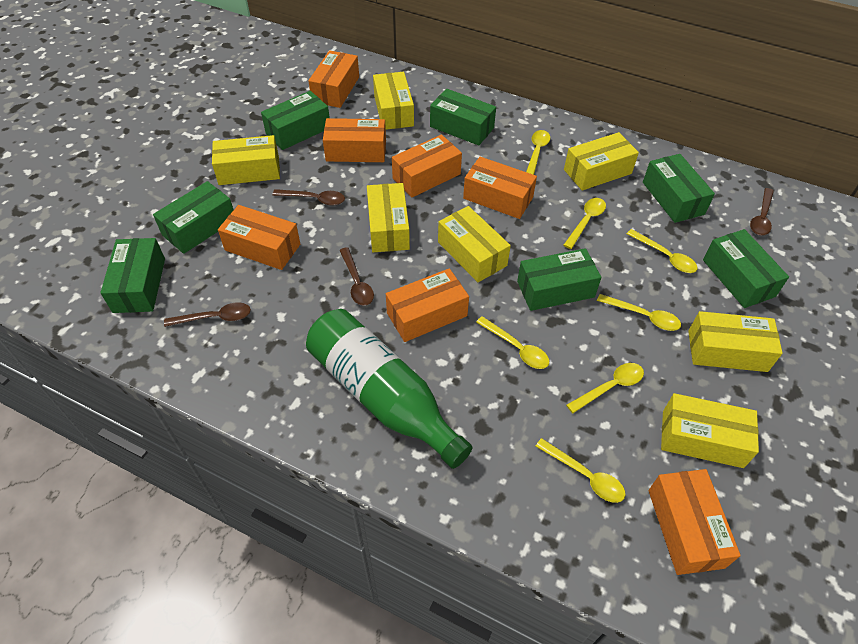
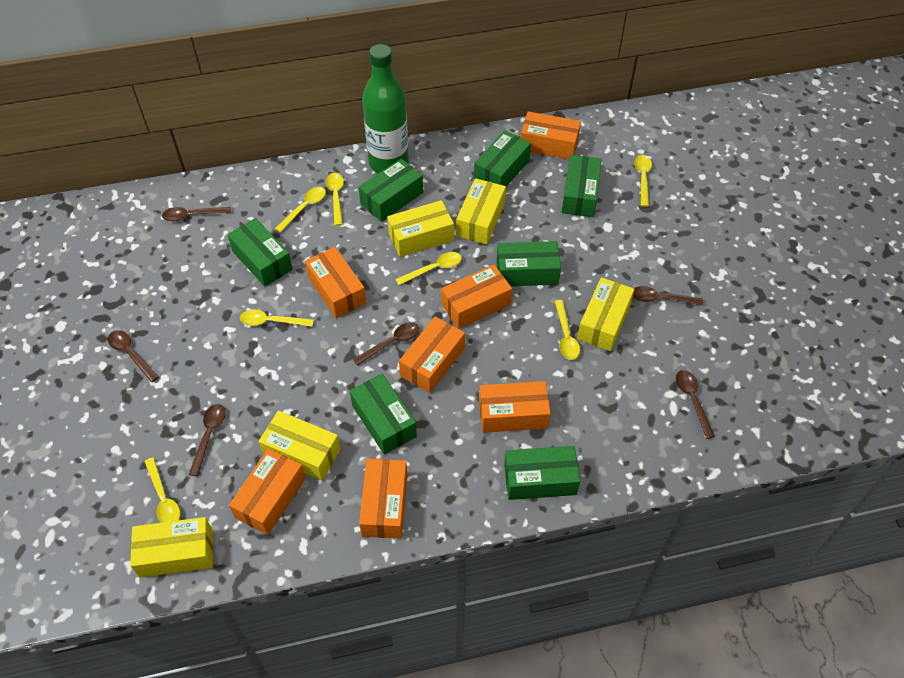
brown spoon: [164,302,251,327] [272,189,345,206] [340,247,374,306] [750,188,774,235] = 4 -> [108,330,159,382] [162,207,231,221] [189,404,226,476] [353,322,419,366] [633,286,704,306] [676,370,715,439] = 6
yellow box: [212,135,280,185] [367,183,410,252] [373,72,414,130] [438,206,511,282] [564,132,639,191] [661,393,759,468] [688,311,783,372] = 7 -> [130,517,213,578] [259,410,341,481] [387,200,454,257] [456,178,506,244] [577,277,634,351] = 5

